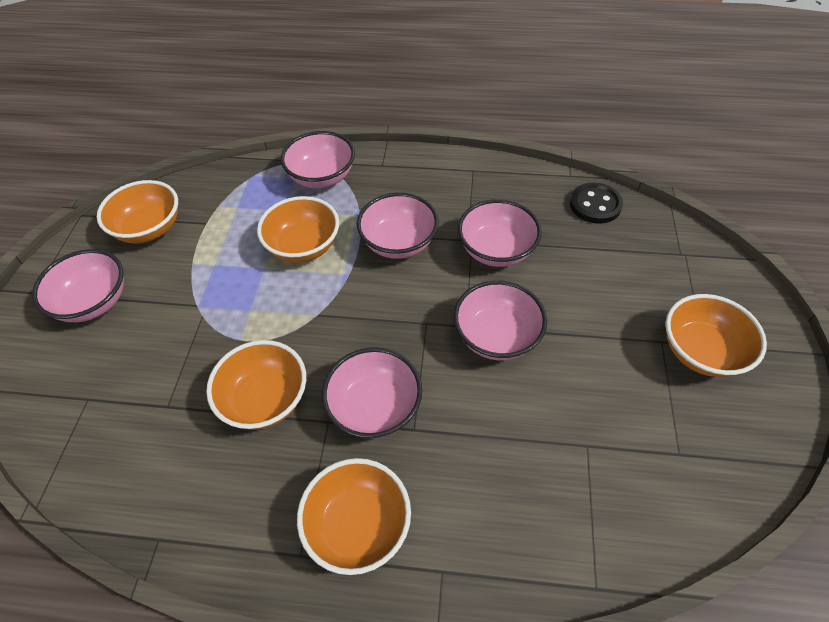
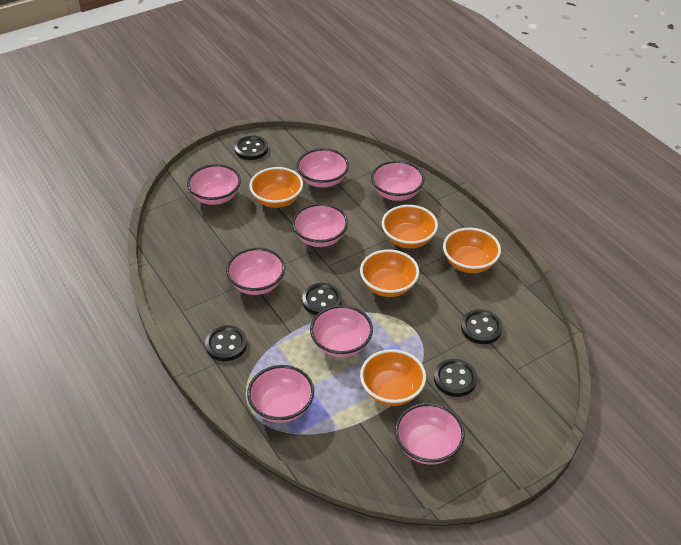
black button: [570,182,623,224] = 1 -> [205,325,247,361] [235,136,268,160] [302,283,342,315] [434,359,477,397] [461,309,503,344] = 5
pink bowl: [32,249,124,322] [281,131,355,188] [322,347,422,439] [357,193,439,259] [454,280,547,361] [458,199,542,267] = 6 -> [187,164,241,205] [226,248,285,295] [247,365,314,423] [292,203,348,247] [297,148,349,188] [310,305,373,358] [371,161,425,201] [395,403,465,465] = 8

